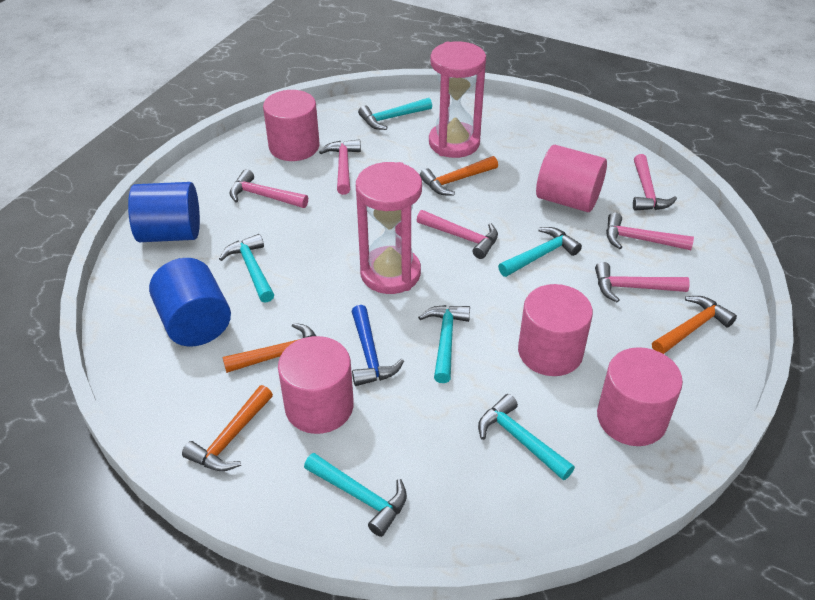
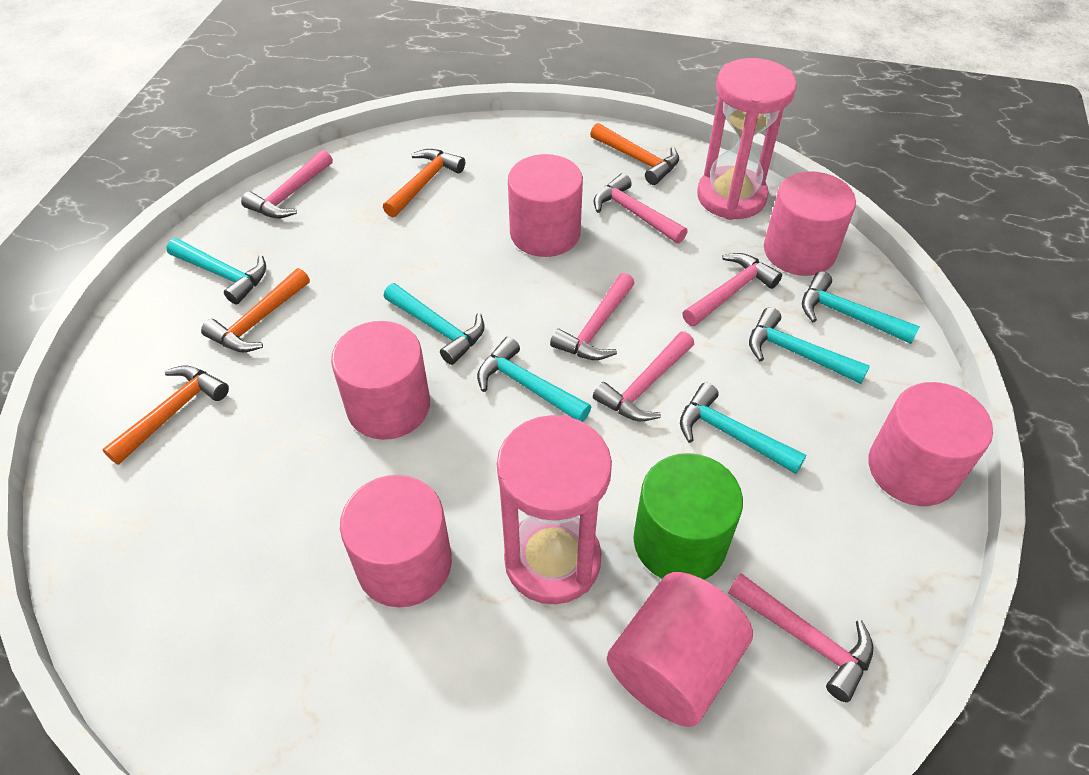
blue cylinder: [128,182,200,242] [149,258,231,347] = 2 -> none = 0
blue hammer: [351,305,404,386] = 1 -> none = 0
green cylinder: none = 0 -> [633,453,743,580] = 1
pink cylinder: [263,90,319,161] [278,336,354,434] [518,284,593,376] [536,145,607,212] [597,347,683,446] = 5 -> [331,321,430,440] [340,475,452,607] [508,154,583,257] [607,572,753,727] [764,171,856,276] [868,382,993,506] = 6

